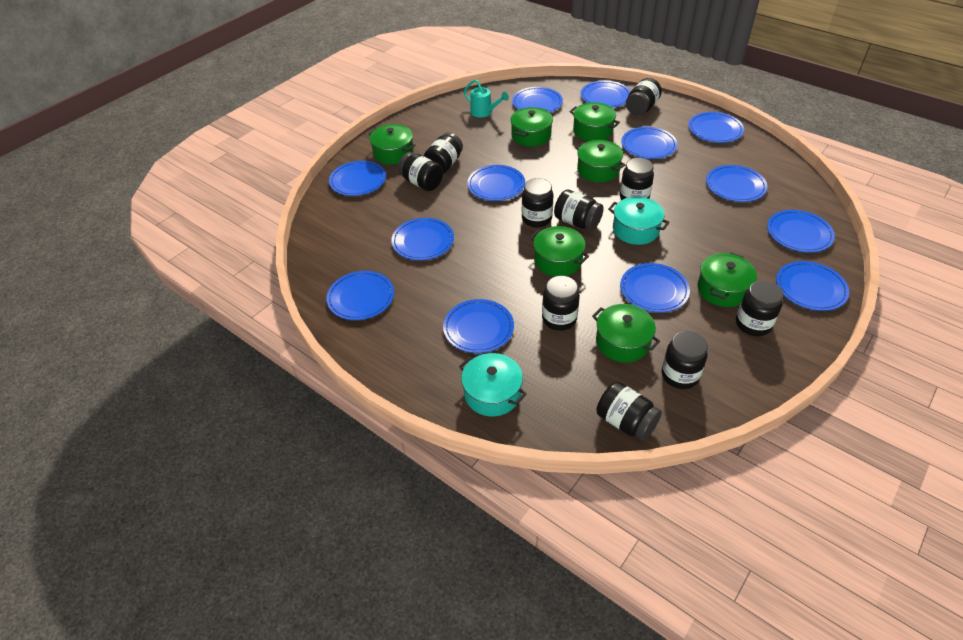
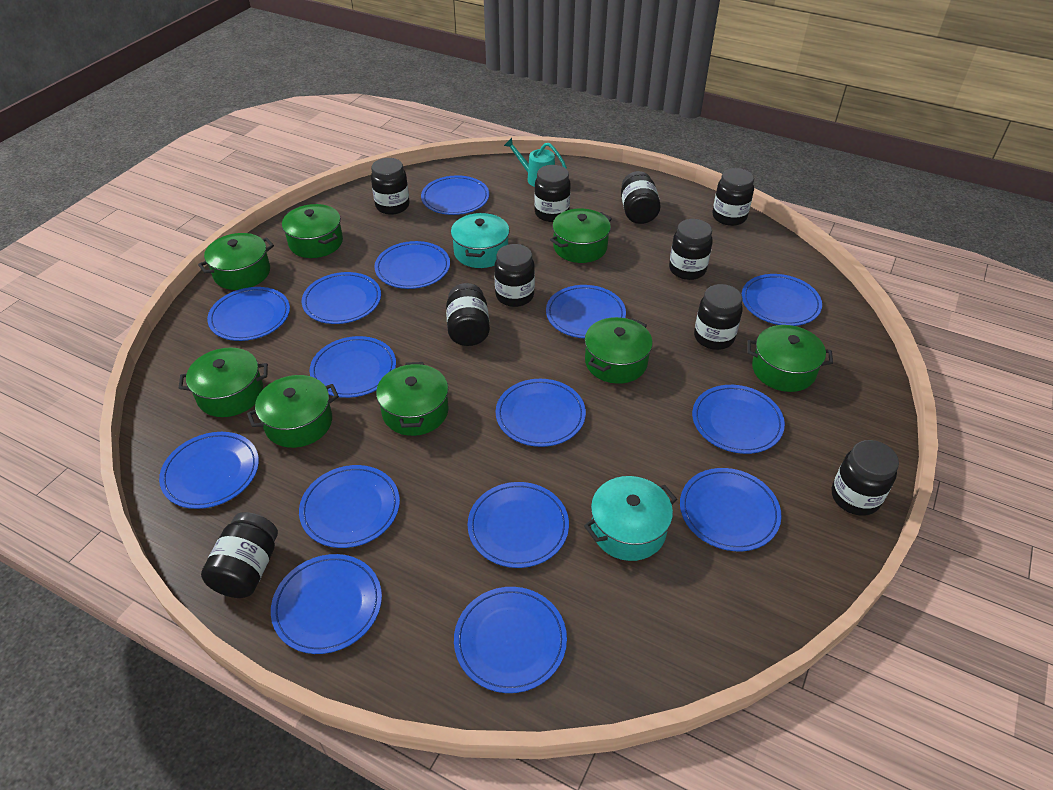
blue plate: [326,271,394,320] [329,161,386,196] [391,218,454,260] [443,299,514,353] [467,165,525,201] [512,87,563,113] [581,81,631,108] [620,263,690,313] [621,127,677,159] [688,112,744,143] [706,165,767,202] [767,210,835,253] [776,261,849,311] = 13 -> [159,432,259,509] [207,287,290,341] [271,554,382,654] [299,465,400,548] [302,272,381,324] [309,336,396,398] [374,241,450,289] [421,175,489,215] [454,587,567,693] [468,482,569,568] [496,379,586,447] [546,285,626,339] [680,468,782,551] [692,385,785,454] [742,274,822,326] = 15
green pot: [368,124,415,165] [510,107,553,147] [530,226,589,276] [570,102,620,141] [575,140,625,182] [592,304,660,362] [697,253,757,307] = 7 -> [179,348,268,417] [198,233,274,290] [247,375,339,448] [282,204,343,258] [376,362,449,436] [550,208,612,263] [585,317,653,384] [747,325,833,392] = 8

